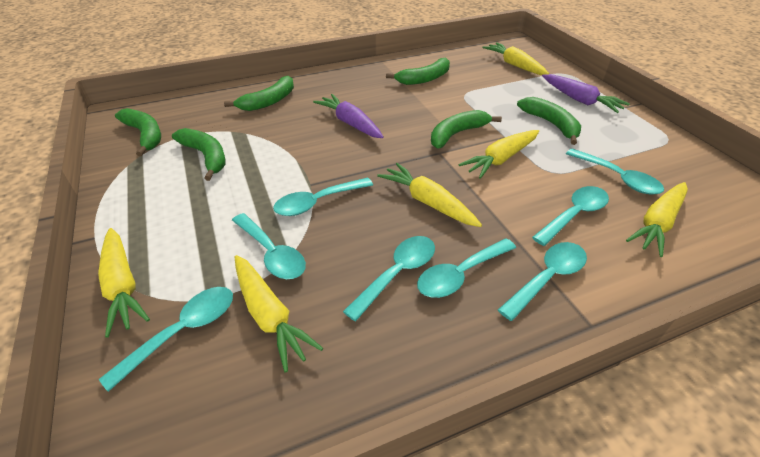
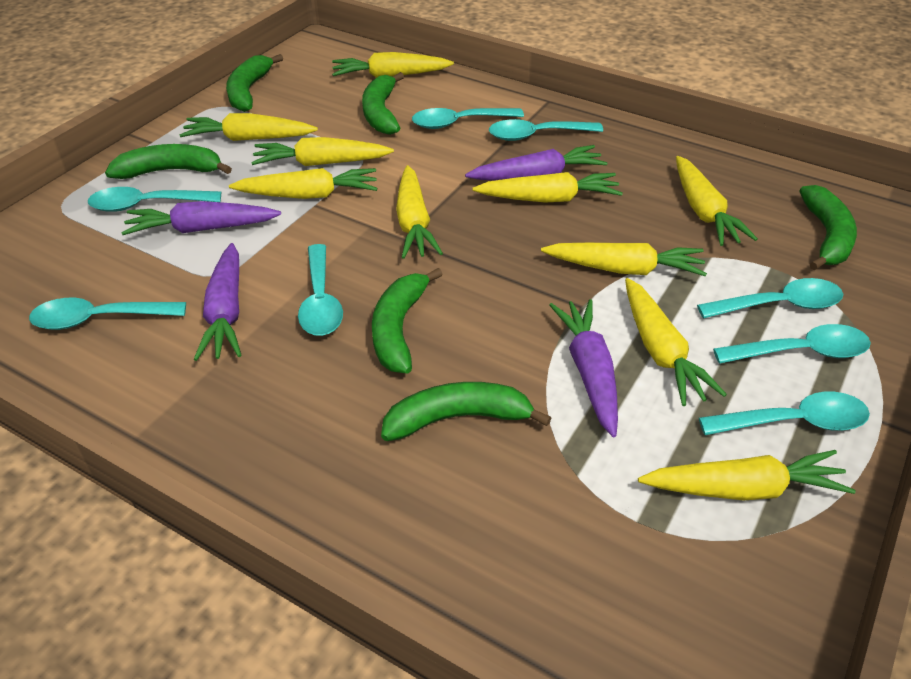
purple carrot: [313,94,384,138] [542,74,630,113] = 2 -> [121,201,281,235] [194,243,242,361] [465,145,607,181] [549,299,618,437] = 4
yellow carrot: [98,228,150,338] [235,255,323,373] [377,163,482,227] [459,130,539,179] [482,42,549,75] [626,182,688,257] = 6 -> [179,113,318,141] [229,168,377,199] [251,137,394,166] [332,52,454,78] [396,165,443,259] [472,172,623,203] [541,243,707,277] [625,278,727,406] [638,450,856,500] [676,156,758,246] = 10

